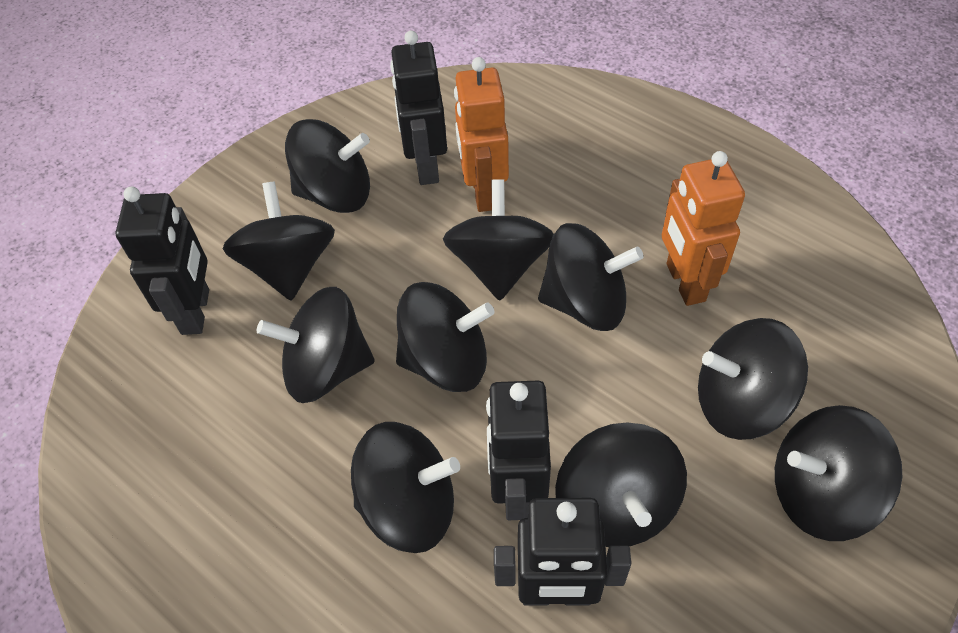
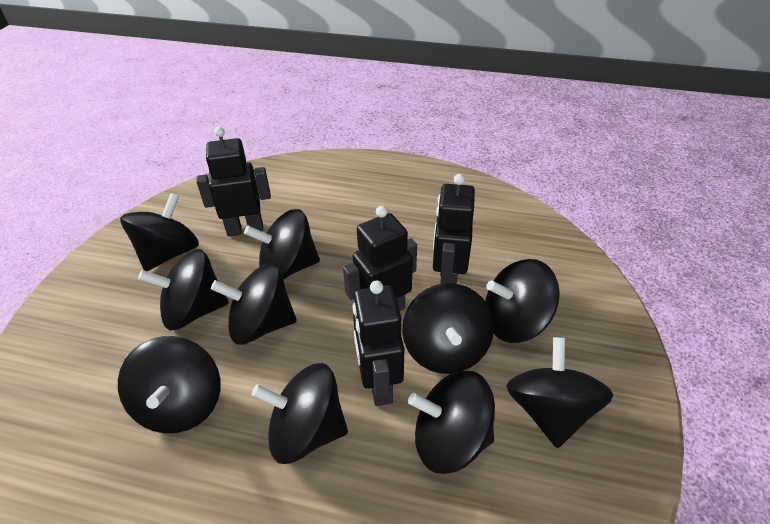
orange robot: [454,57,509,212] [662,151,745,306] = 2 -> none = 0

